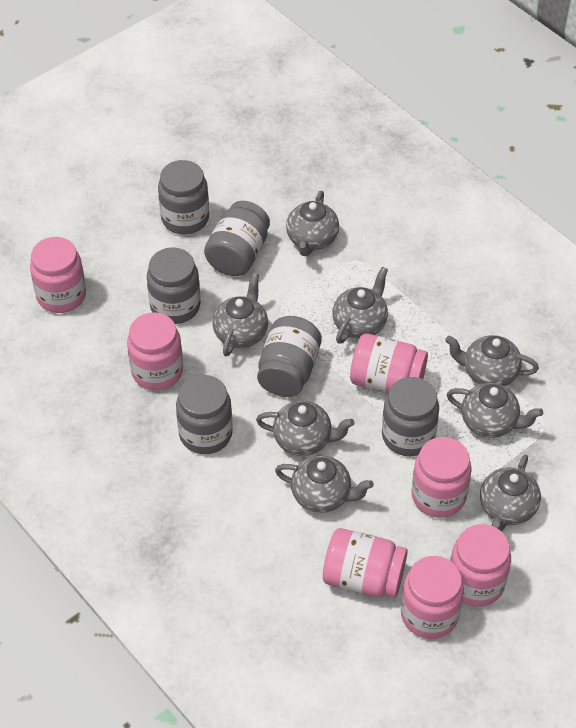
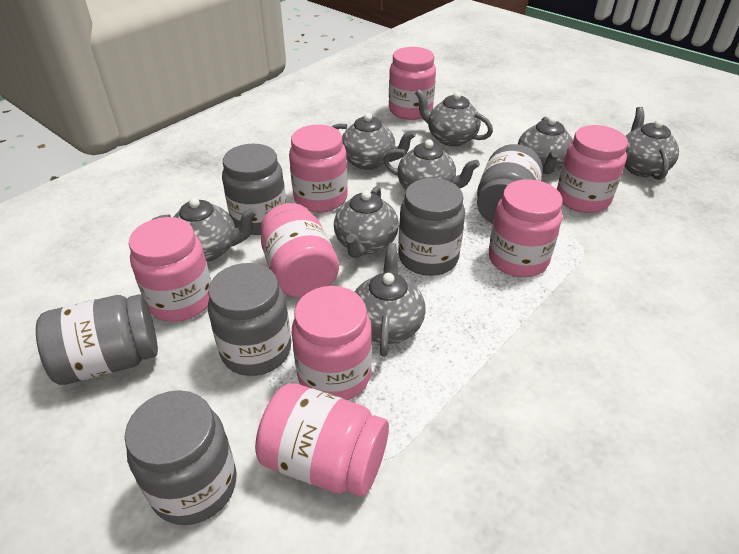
pink jar: [30,237,86,313] [127,312,183,390] [323,528,408,598] [350,334,428,393] [401,556,464,639] [411,437,472,518] [450,524,511,607] = 7 -> [129,217,211,322] [255,383,389,497] [260,203,339,298] [289,125,348,212] [292,286,372,400] [389,47,436,120] [489,179,563,277] [557,125,628,213] = 8

